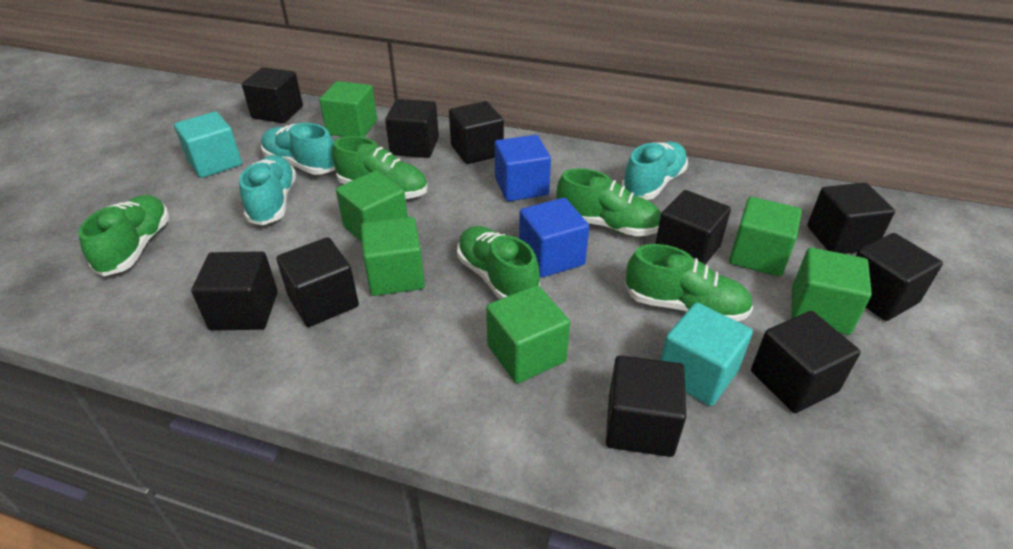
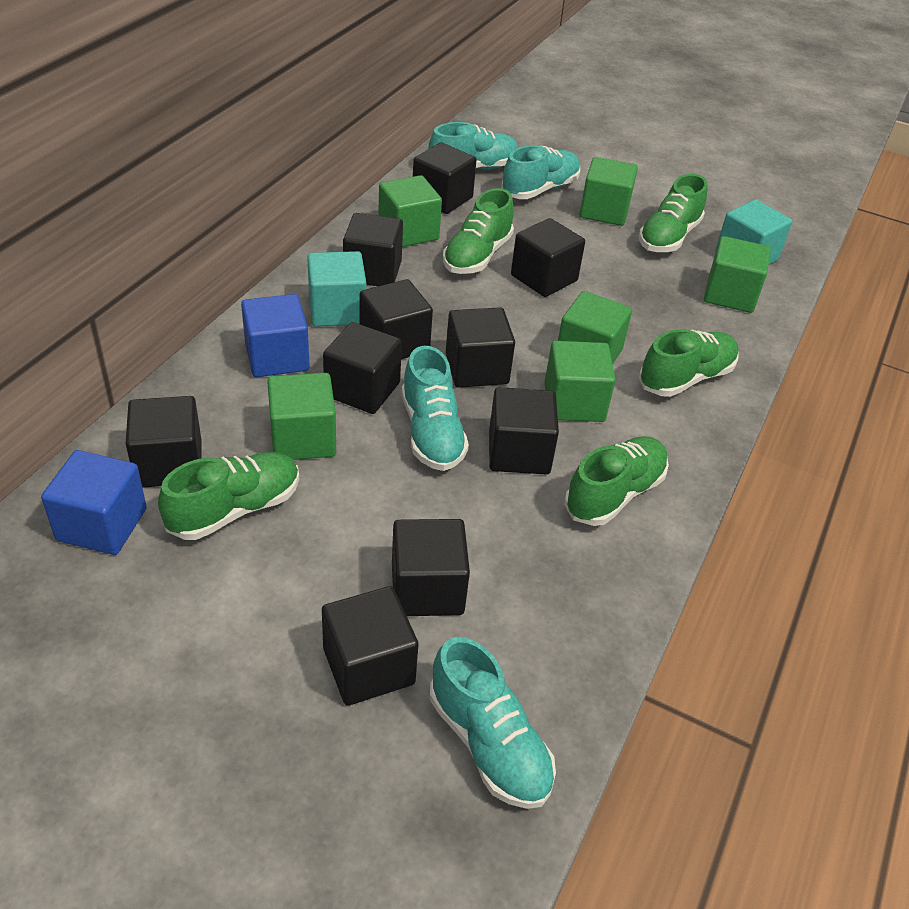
turquoise shoe: [239,155,296,226] [261,123,335,175] [621,141,688,200] = 3 -> [401,346,469,471] [429,122,518,169] [429,637,556,809] [501,145,580,199] = 4

